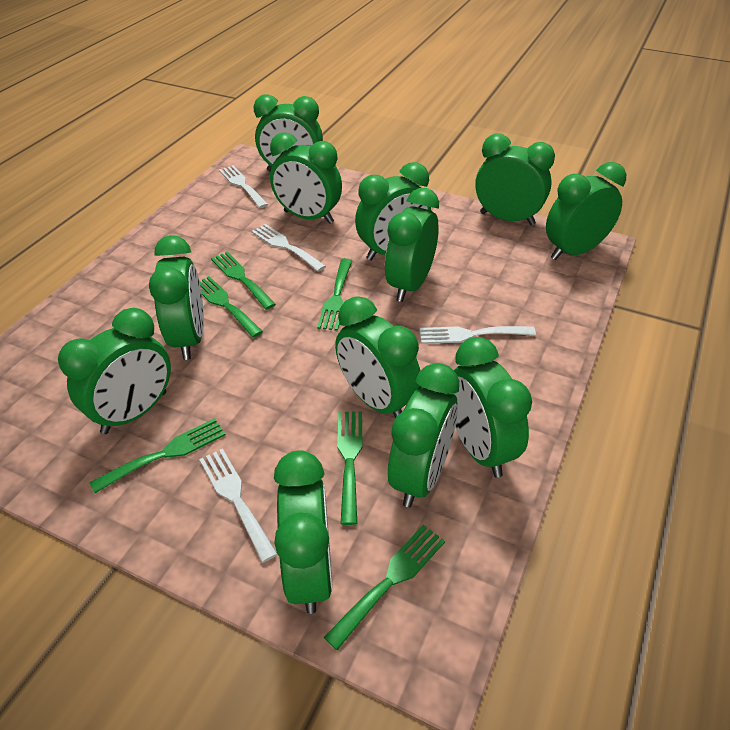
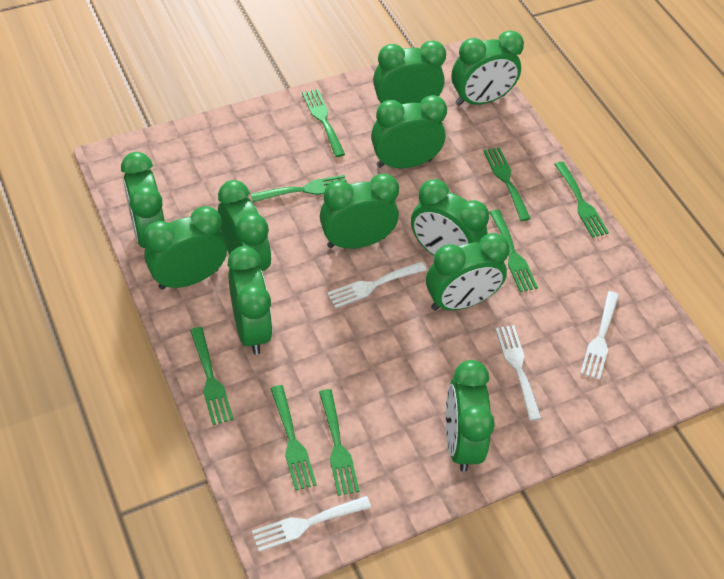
green clock: [58,308,171,434] [149,235,204,360] [254,94,323,172] [270,132,342,224] [274,450,333,614] [335,296,420,418] [355,162,431,261] [385,188,439,302] [388,363,459,507] [453,337,532,478] [475,134,555,225] [546,162,626,260] = 12 -> [121,152,165,248] [144,206,227,290] [218,180,271,271] [228,246,273,354] [320,174,399,249] [371,95,447,169] [373,40,446,104] [411,179,489,256] [426,233,510,311] [446,360,495,472] [451,30,524,106] = 11
green fork: [90,418,226,493] [199,276,263,338] [211,252,276,310] [317,258,352,331] [324,525,445,650] [337,411,362,525] = 6 -> [190,327,234,425] [251,175,347,202] [270,385,317,491] [302,89,345,157] [319,389,359,496] [483,147,531,221] [489,209,538,292] [554,162,609,238] = 8

